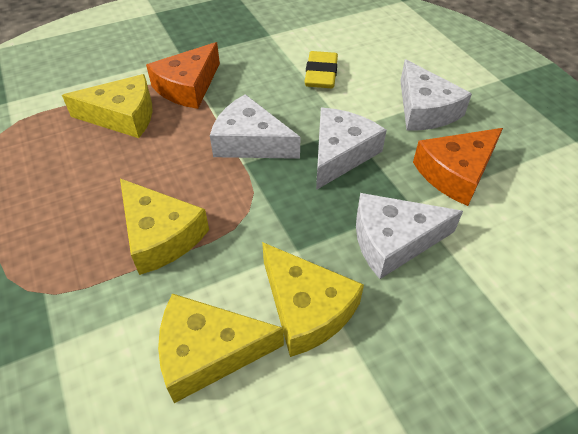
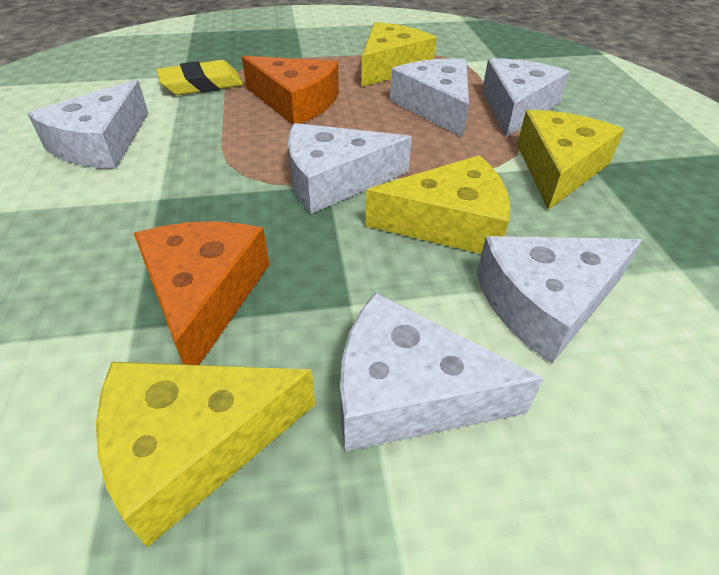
white cheese: [210,94,300,159] [316,108,387,190] [356,193,463,279] [400,59,472,131] = 4 -> [27,80,148,169] [288,123,412,214] [340,292,544,452] [390,59,469,138] [477,236,642,363] [482,58,570,137] = 6

